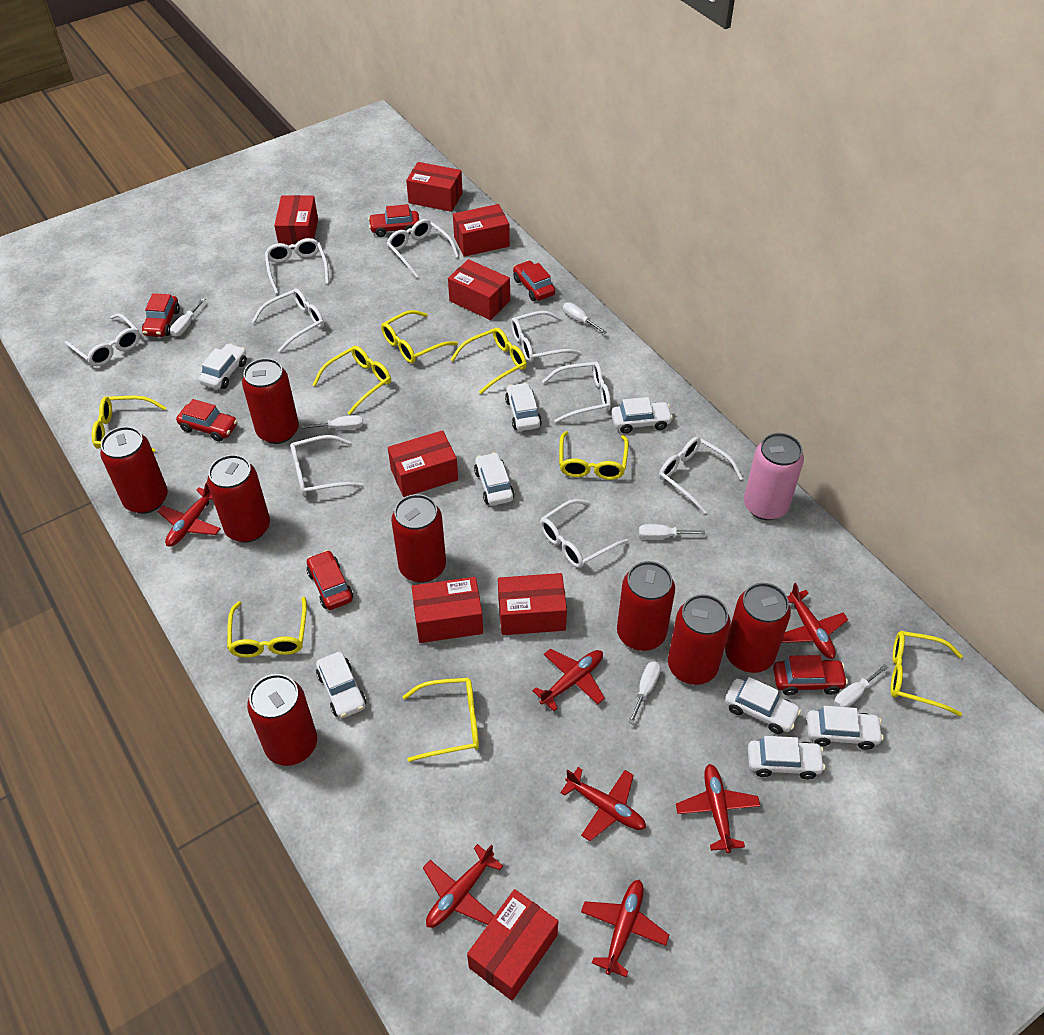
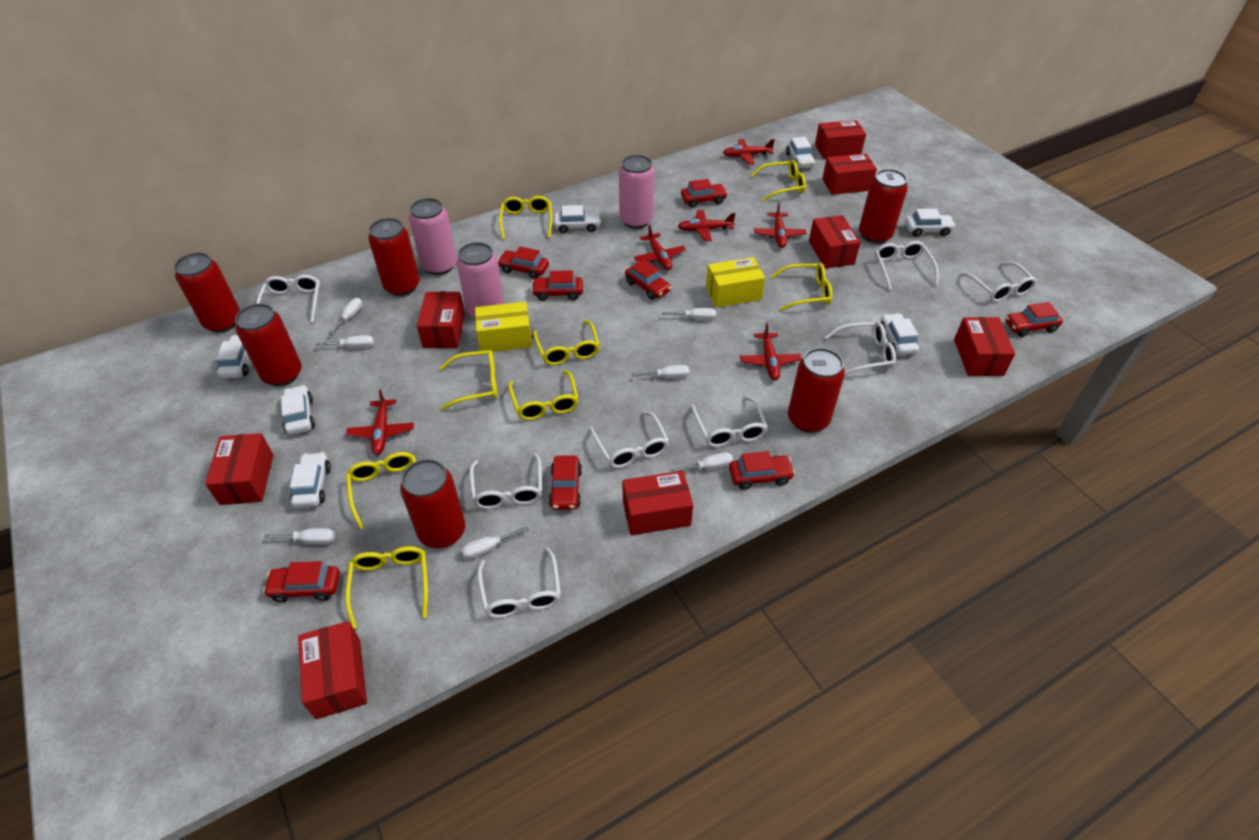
pink can: [744,433,804,520] = 1 -> [409,198,457,275] [457,242,504,319] [619,155,655,229] = 3
red can: [100,426,168,514] [207,455,270,543] [242,358,299,444] [247,674,317,766] [391,494,446,583] [617,561,675,651] [668,594,731,685] [725,583,791,673] = 8 -> [174,252,240,333] [235,303,302,386] [368,218,420,296] [400,459,465,548] [788,348,845,433] [859,169,908,244] = 6
red car: [142,293,180,337] [176,399,238,442] [307,550,353,610] [368,204,419,237] [513,260,555,301] [773,655,848,695] = 6 -> [263,561,340,603] [498,247,549,279] [531,270,583,301] [548,456,582,510] [625,259,672,300] [681,179,728,208] [729,451,795,490] [1005,302,1063,337] = 8
red plane: [157,482,221,547] [423,844,503,928] [532,649,605,711] [560,767,646,841] [581,880,669,977] [676,764,760,853] [782,583,848,659] = 7 -> [346,390,414,455] [634,225,686,270] [678,210,736,242] [723,139,775,165] [740,323,801,381] [754,203,806,248] = 6
white car: [199,343,247,389] [316,652,366,718] [474,452,515,506] [505,382,542,431] [611,397,673,434] [725,677,801,734] [748,736,825,779] [807,706,883,750] = 8 -> [216,335,249,378] [281,385,315,435] [290,452,331,508] [554,205,601,233] [786,137,815,168] [881,313,919,356] [905,209,956,237] = 7
white glasses: [65,313,140,366] [252,289,324,352] [265,238,329,294] [290,435,363,496] [386,219,459,277] [511,311,581,363] [540,499,628,568] [542,362,611,423] [659,437,743,514] = 9 -> [256,275,320,323] [469,453,542,509] [477,547,561,618] [590,411,669,468] [691,396,768,447] [824,322,896,375] [875,241,939,290] [959,262,1037,302] = 8
white screwdriver: [170,298,205,337] [301,415,363,430] [563,302,606,334] [628,661,661,724] [639,524,705,539] [834,664,888,707] = 6 -> [264,528,335,544] [316,335,374,348] [328,298,362,335] [461,526,529,559] [632,365,690,378] [662,308,716,320] [671,452,733,472] = 7
yellow box: none = 0 -> [475,302,532,352] [706,257,765,308] = 2

